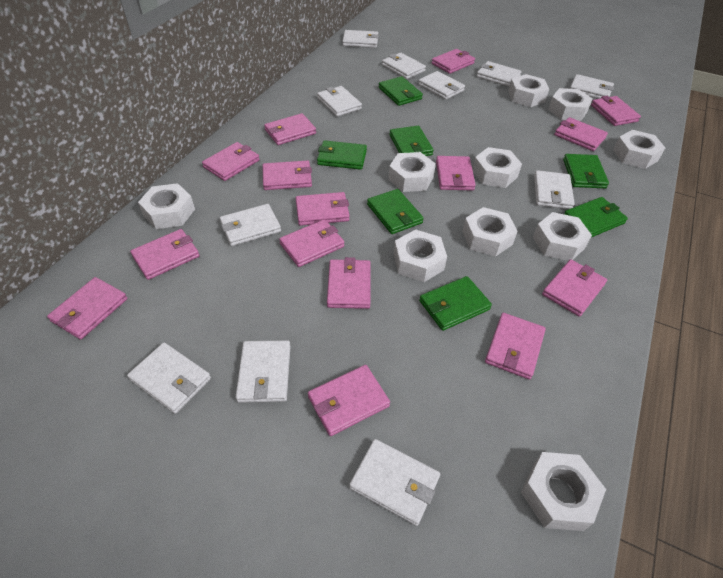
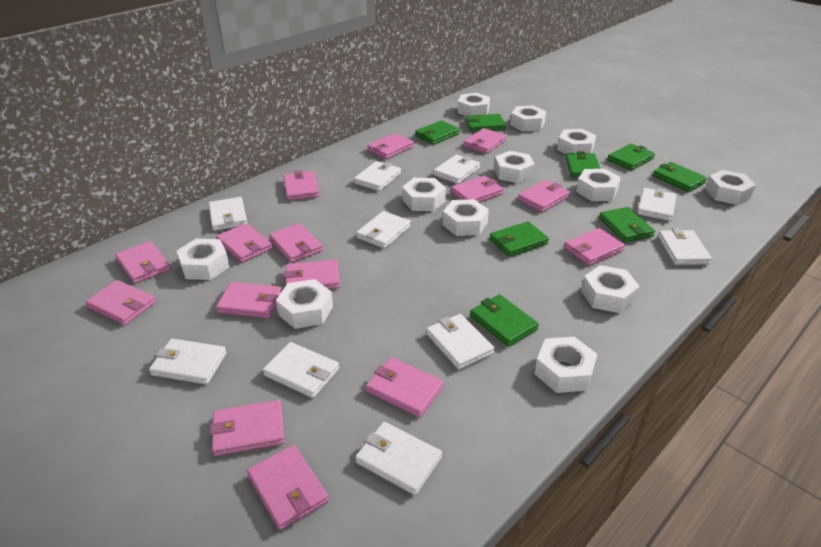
green wallet: [317,140,367,170] [367,189,424,234] [379,76,423,106] [389,126,434,156] [419,276,492,331] [563,154,609,188] [564,197,628,237] = 7 -> [415,120,460,145] [465,114,506,132] [470,294,539,347] [489,221,549,257] [565,152,601,178] [599,207,655,242] [607,143,655,171] [653,162,707,192] = 8
white nut: [138,183,195,229] [388,152,436,192] [394,229,447,282] [462,207,518,256] [472,147,522,188] [508,74,549,107] [521,452,606,531] [533,212,592,261] [548,88,592,121] [613,130,665,169] = 10 -> [177,239,230,280] [276,279,333,329] [402,178,446,211] [442,199,489,236] [457,93,490,116] [494,151,535,183] [510,106,546,131] [534,337,597,393] [557,129,596,154] [576,169,621,201] [581,265,640,313] [705,170,756,205] = 12
white wallet: [127,342,211,414] [220,204,281,246] [236,340,291,403] [317,86,362,117] [342,30,379,48] [349,439,440,526] [382,53,426,79] [418,71,465,100] [477,61,521,87] [534,170,575,209] [570,74,614,99] = 11 -> [149,339,227,384] [209,197,248,231] [263,342,339,398] [354,161,401,191] [355,422,442,495] [356,211,411,249] [426,314,494,370] [434,155,480,184] [637,188,677,221] [658,228,712,265] = 10

